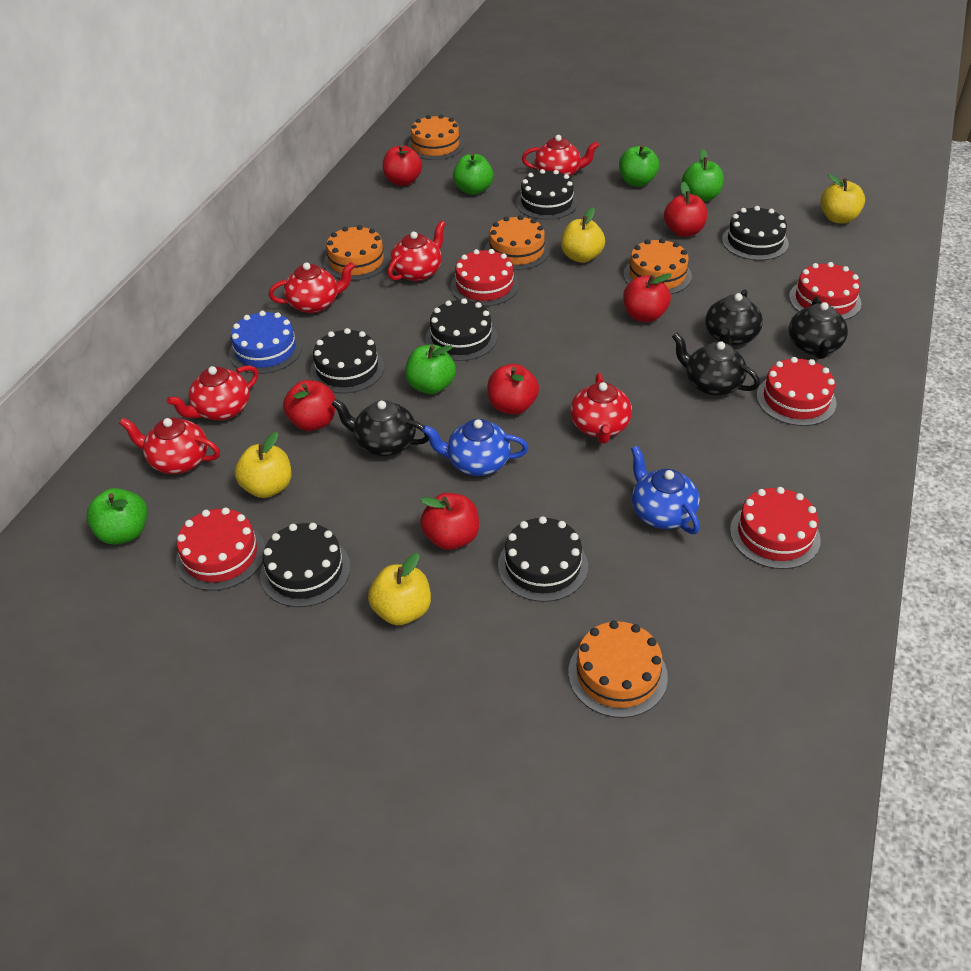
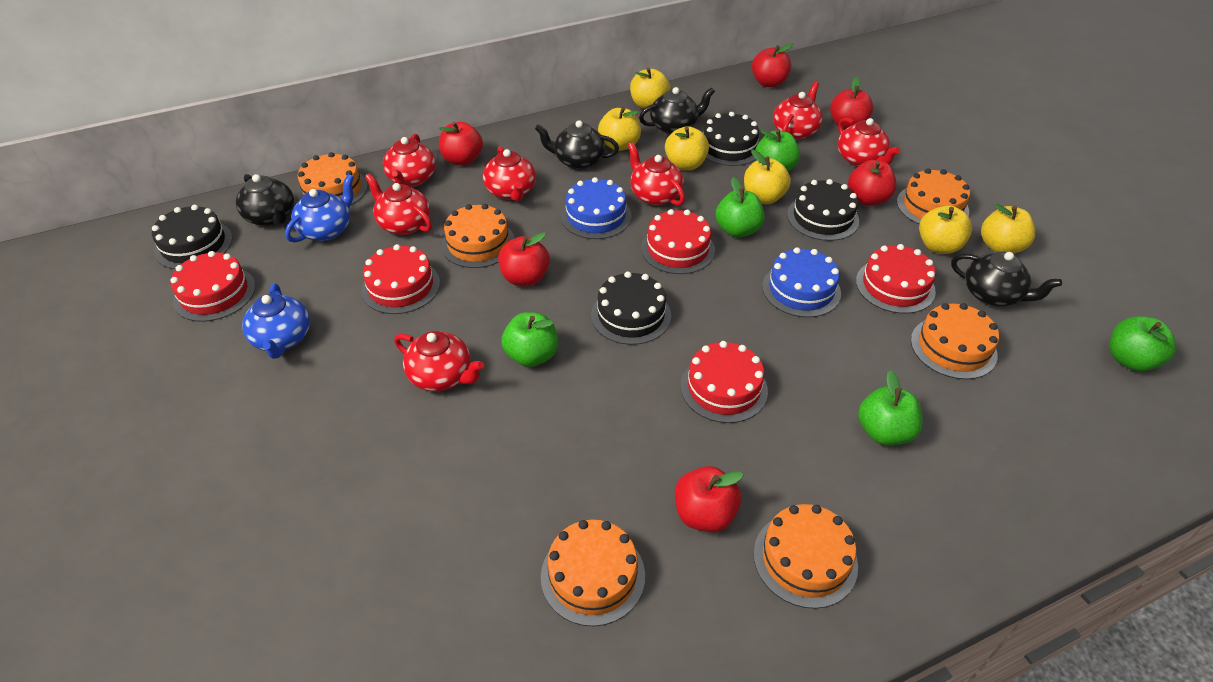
black cake: [260,523,350,607] [310,328,385,393] [425,298,497,361] [498,516,588,602] [516,169,578,220] [722,206,789,260] = 6 -> [152,205,232,269] [591,271,671,345] [704,112,759,166] [787,179,859,241] = 4
blue cake: [229,311,302,374] = 1 -> [561,177,632,239] [762,247,841,317] = 2
orange cake: [324,225,389,281] [407,115,464,160] [485,215,550,270] [568,620,668,718] [623,238,692,294] = 5 -> [297,152,368,206] [441,204,515,268] [541,520,645,626] [753,504,858,609] [897,168,970,225] [911,303,999,379] = 6
red teapot: [119,418,220,474] [167,365,258,420] [269,262,355,313] [388,221,446,281] [522,135,599,177] [570,373,632,443] = 6 -> [365,173,432,235] [383,134,436,187] [394,331,484,392] [483,146,536,201] [628,142,685,206] [773,82,823,140] [838,118,900,167] = 7
yellow apple: [235,432,291,498] [368,553,431,625] [561,207,605,263] [820,174,865,224] = 4 -> [598,107,641,151] [630,68,670,109] [665,126,709,171] [744,150,791,204] [919,205,972,254] [981,203,1035,254] = 6

